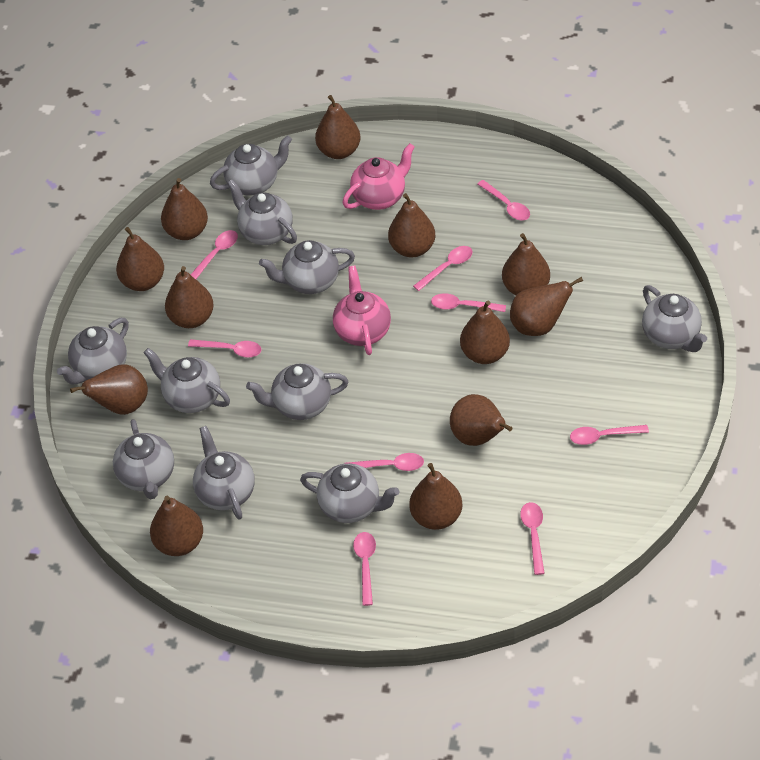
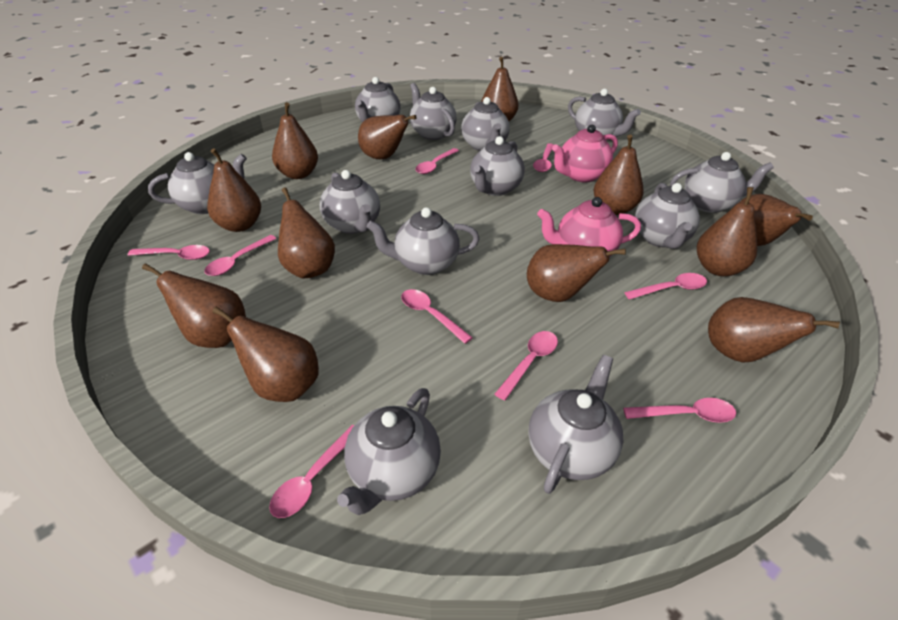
grey teapot: [57,318,129,384] [113,419,174,499] [144,348,230,413] [193,426,255,520] [210,135,292,196] [227,179,297,245] [246,363,348,420] [259,240,355,294] [300,463,400,523] [642,285,707,352] = 10 -> [148,152,247,214] [320,170,380,234] [337,388,441,515] [355,77,401,122] [367,207,479,275] [410,83,456,140] [461,97,510,151] [470,136,525,196] [528,355,623,494] [568,89,641,137] [635,183,700,249] [670,152,774,213] = 12

